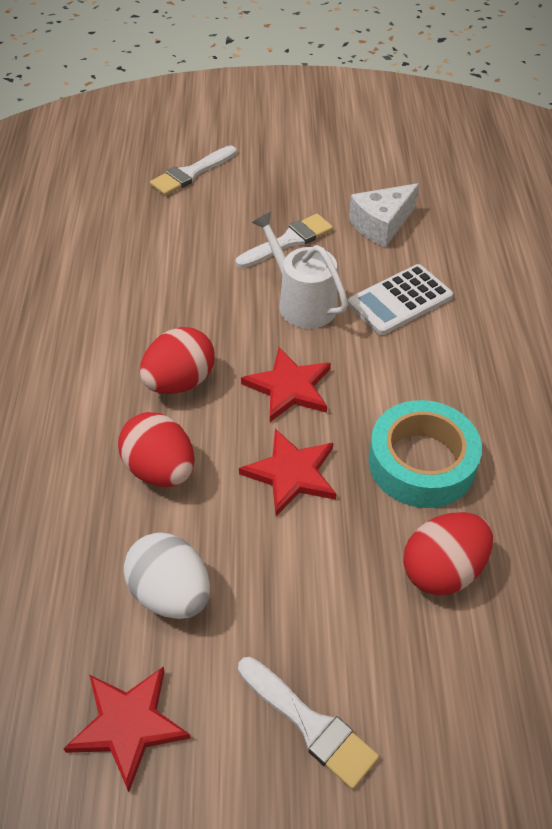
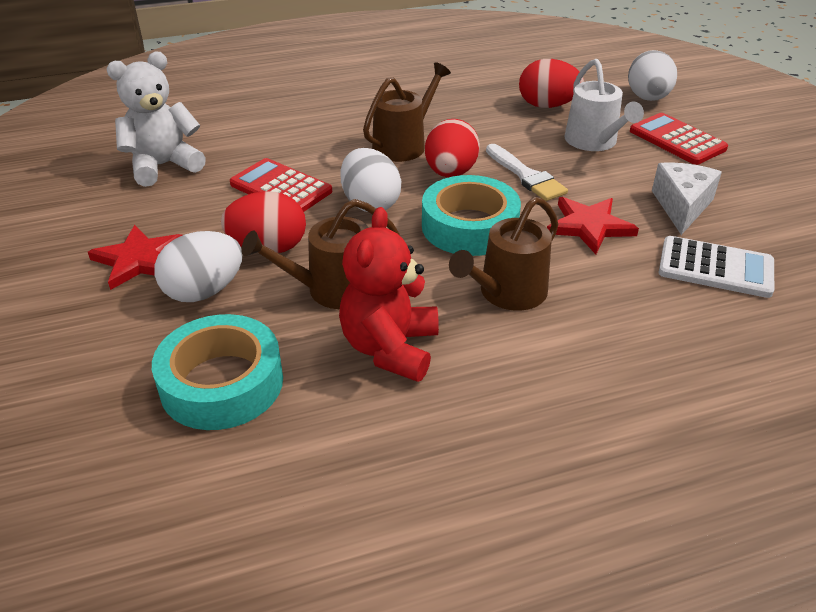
brown watering can: none = 0 -> [241,199,400,309] [363,62,451,162] [449,197,558,311] = 3
red calculator: none = 0 -> [230,158,332,212] [630,113,728,165] = 2
red star: [63,667,191,792] [239,428,336,516] [241,347,331,422] = 3 -> [88,225,182,290] [547,197,639,254] = 2
red teddy bear: none = 0 -> [339,207,439,382] = 1
turquoise tape: [368,400,482,508] = 1 -> [152,314,283,430] [422,175,521,256] = 2
white brush: [150,146,236,196] [236,214,333,268] [238,657,379,789] = 3 -> [486,144,568,201] = 1
white egg: [124,532,210,619] = 1 -> [154,231,242,302] [340,148,401,212] [628,50,677,101] = 3
white teddy bear: none = 0 -> [107,52,206,187] = 1

